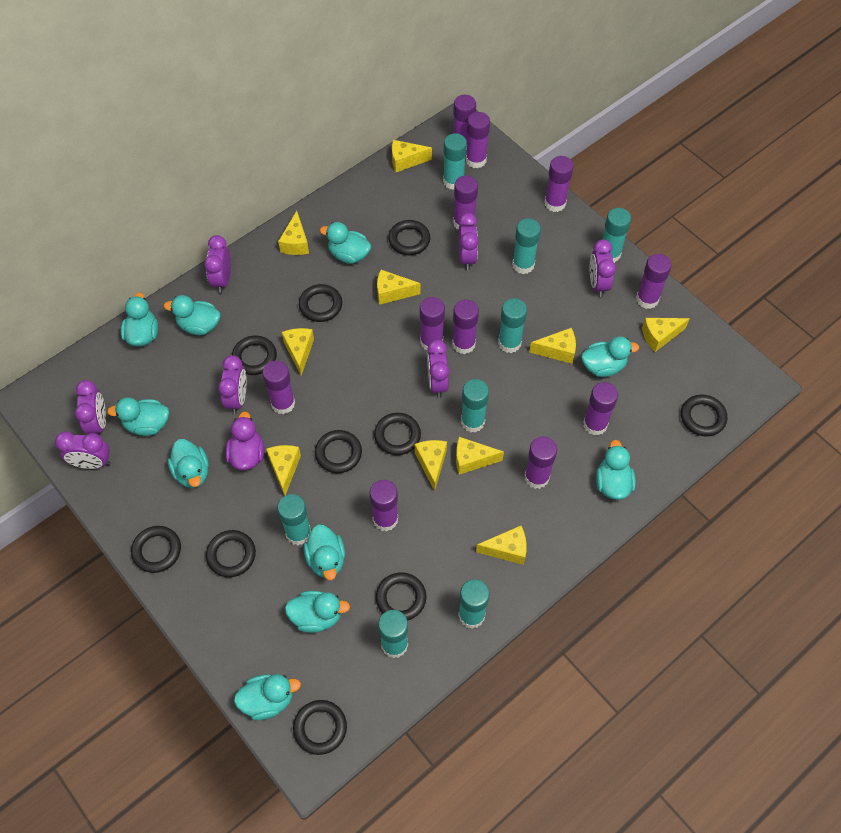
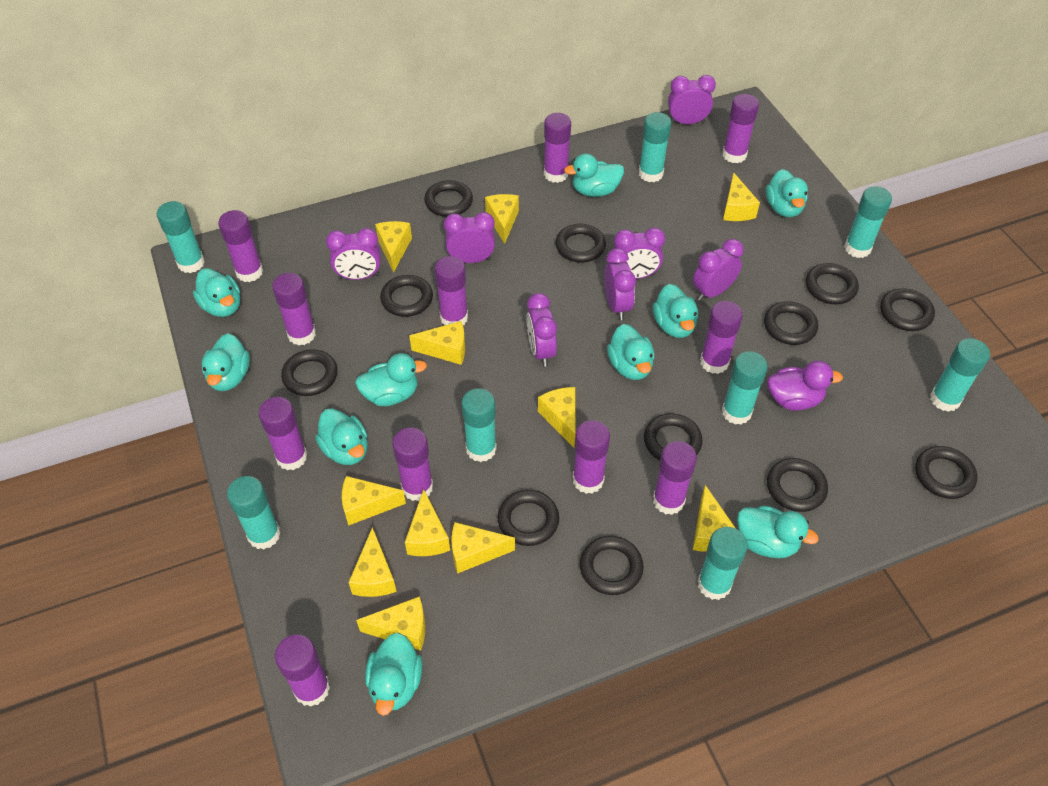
black ring: [131,526,181,573] [206,530,256,577] [232,336,277,375] [293,700,347,755] [299,284,342,322] [315,430,362,473] [374,413,421,455] [376,572,426,621] [388,220,430,255] [681,395,727,437] = 10 -> [281,349,338,396] [380,275,433,317] [424,180,473,217] [497,490,559,546] [556,224,606,263] [580,536,644,595] [644,413,703,460] [764,301,818,345] [767,458,828,512] [806,263,859,304] [880,288,935,331] [915,446,978,499] = 12
yellow cheese: [266,445,301,496] [278,211,309,255] [282,328,314,376] [377,270,421,305] [392,140,432,172] [415,440,447,491] [456,437,504,475] [476,526,527,565] [529,328,576,364] [642,318,690,352] = 10 -> [342,476,406,526] [348,527,397,597] [356,596,425,651] [375,221,412,273] [405,489,450,556] [409,321,465,365] [451,522,515,574] [485,194,519,244] [538,387,575,448] [693,485,736,552] [723,172,760,221] = 11

